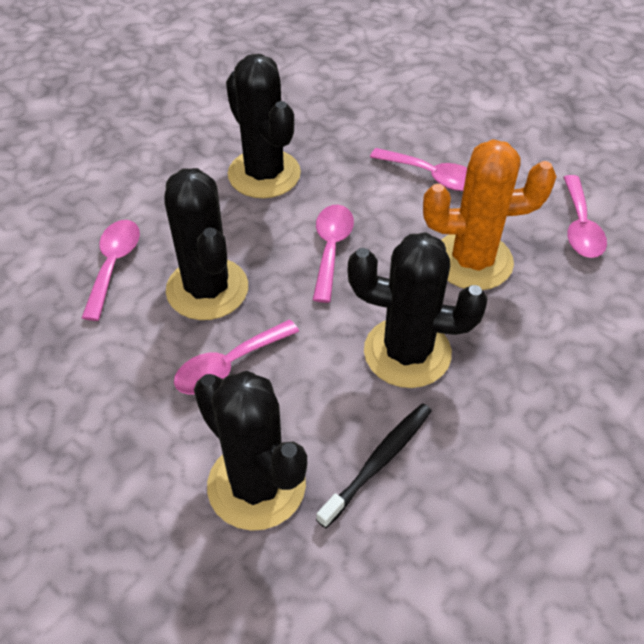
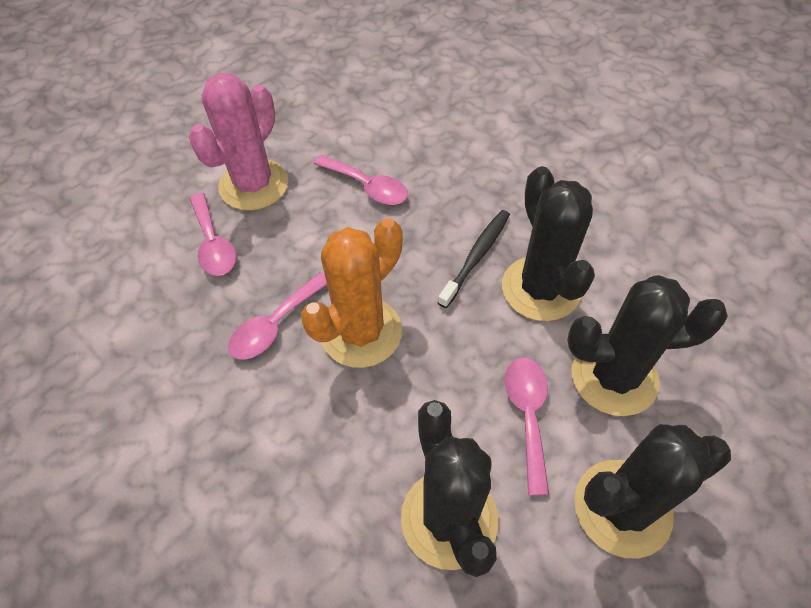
pink cactus: none = 0 -> [189,73,288,211] = 1
pink spoon: [82,220,140,321] [174,320,299,394] [313,205,354,303] [370,148,467,191] [563,175,607,258] = 5 -> [189,193,236,276] [228,272,327,360] [314,155,408,205] [505,358,549,495] = 4

